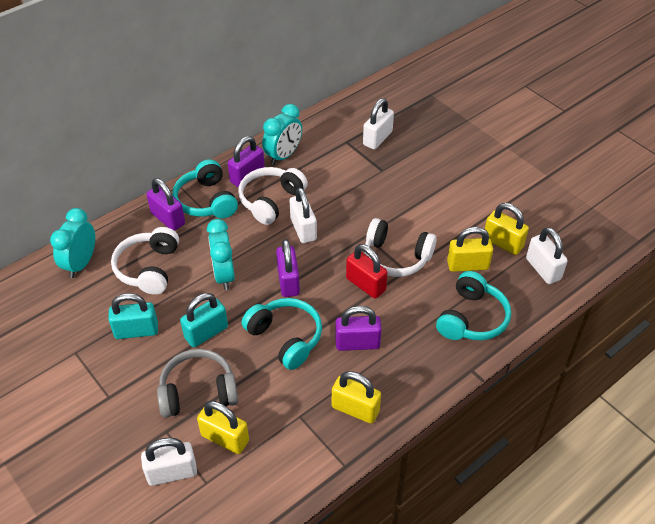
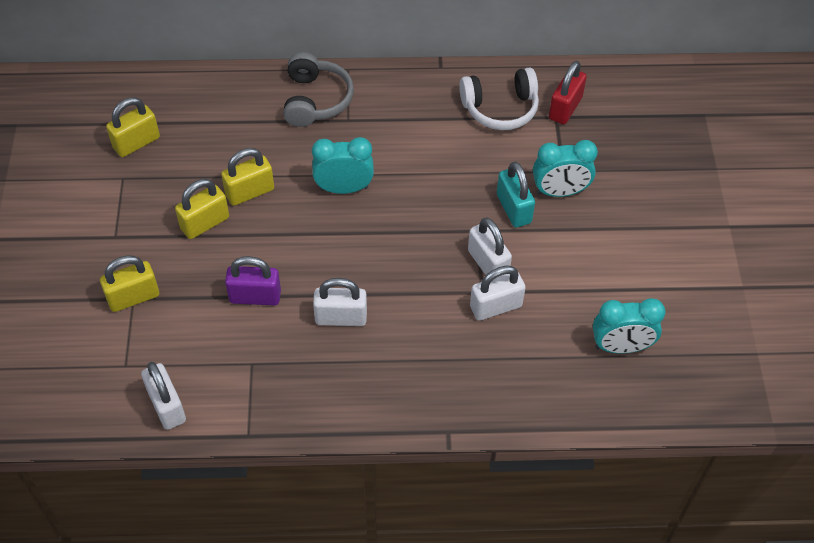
purple padlock: [146,178,185,231] [228,136,265,188] [276,239,300,297] [335,306,382,351] = 4 -> [225,256,281,305] = 1
turquoise headphones: [172,159,238,218] [242,298,322,370] [436,271,511,340] = 3 -> none = 0
turquoise padlock: [108,293,158,339] [180,293,228,347] = 2 -> [497,162,535,228] = 1
white headphones: [111,227,179,295] [238,167,308,225] [365,218,437,277] = 3 -> [459,67,539,130] = 1

